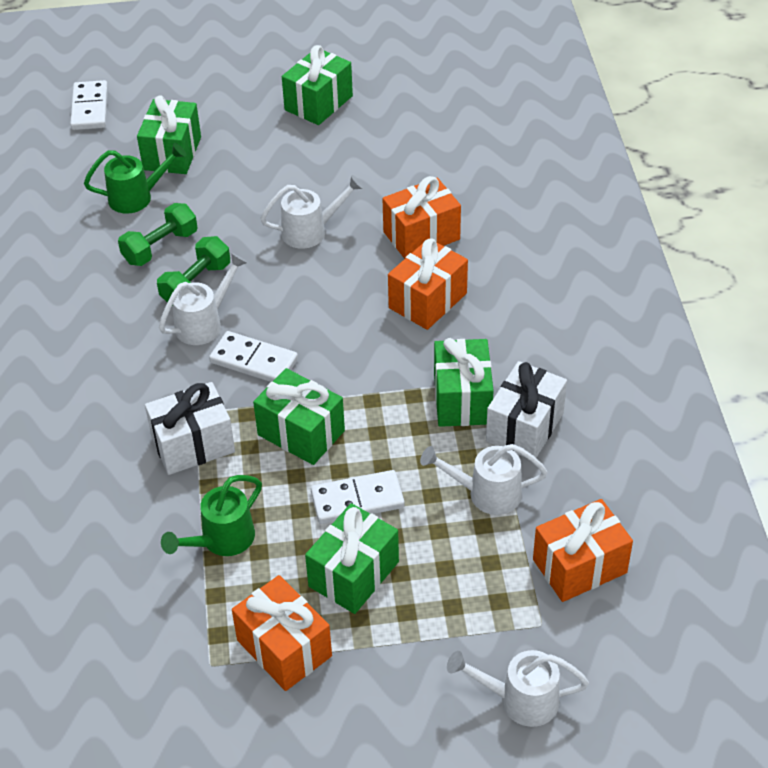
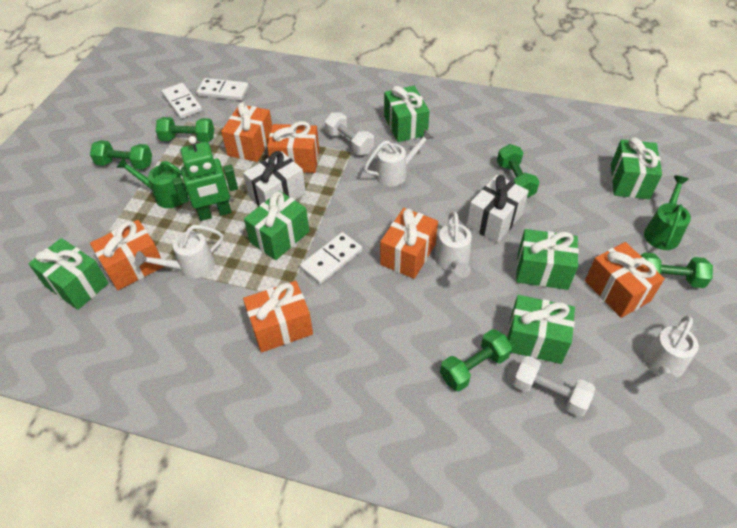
green dumbbell: [118,203,198,266] [157,236,230,302] = 2 -> [90,140,152,170] [156,117,214,142] [440,329,512,391] [497,144,539,198] [641,252,713,288] = 5
green gift: [137,96,201,174] [253,368,345,465] [282,45,353,125] [305,503,399,614] [434,338,494,427] = 5 -> [28,238,109,310] [244,191,309,260] [384,86,430,142] [507,295,575,364] [516,229,579,290] [611,137,662,199] = 6
green robot: none = 0 -> [173,136,238,221] = 1
orange gift: [232,575,332,691] [382,176,461,259] [388,238,468,330] [533,499,633,602] = 4 -> [90,220,164,290] [221,102,272,162] [243,281,313,353] [267,121,319,173] [380,208,438,279] [585,242,665,318] = 6
white dumbbell: none = 0 -> [325,113,374,155] [513,356,595,417] = 2

